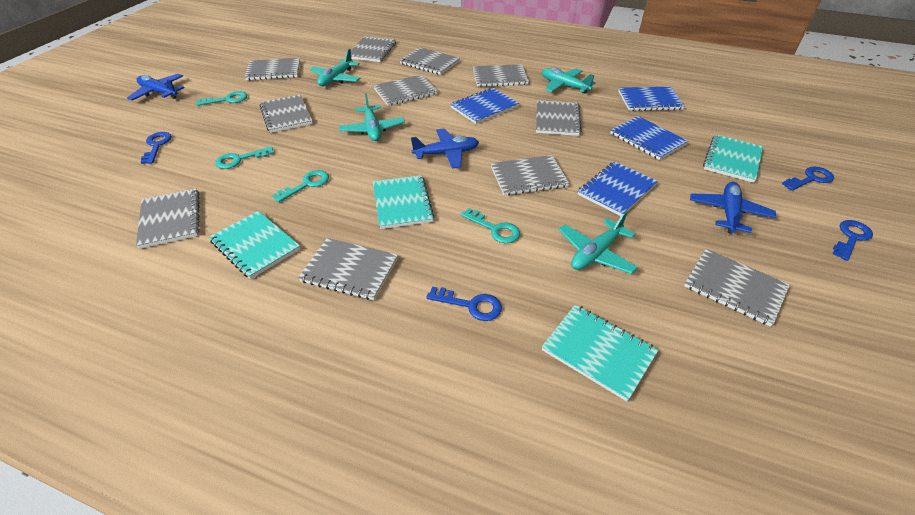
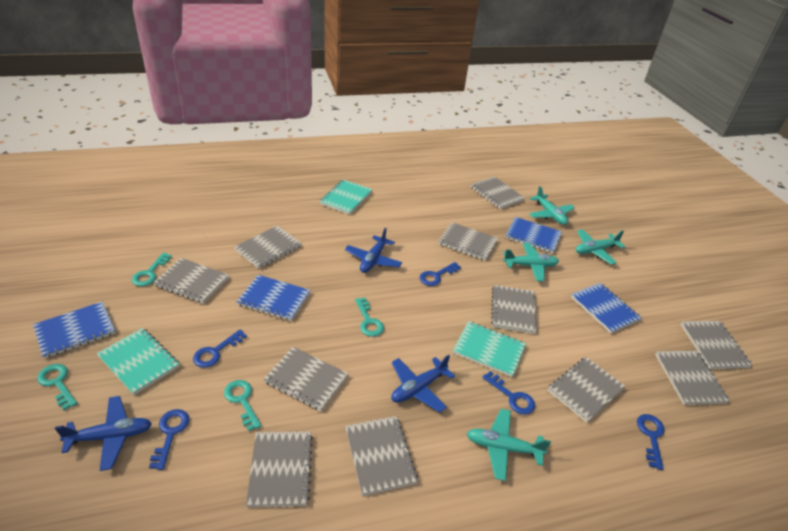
blue key: [141,132,172,164] [426,287,502,321] [782,166,834,191] [833,220,873,261] = 4 -> [149,409,189,470] [193,329,247,368] [420,262,461,286] [482,371,535,415] [637,414,665,470] = 5
turquoise notebook: [209,211,300,279] [373,175,434,229] [542,305,658,401] [703,134,763,183] = 4 -> [97,328,179,395] [319,180,372,214] [453,321,526,377] = 3

